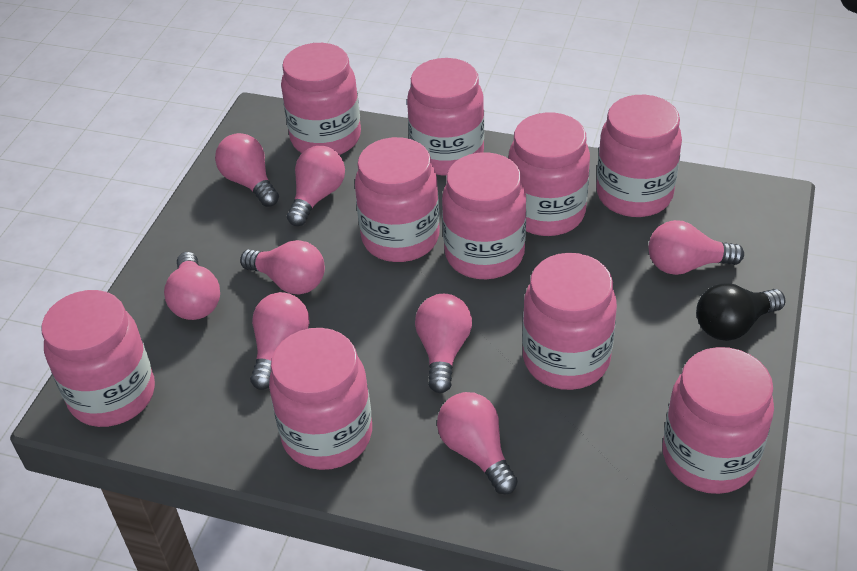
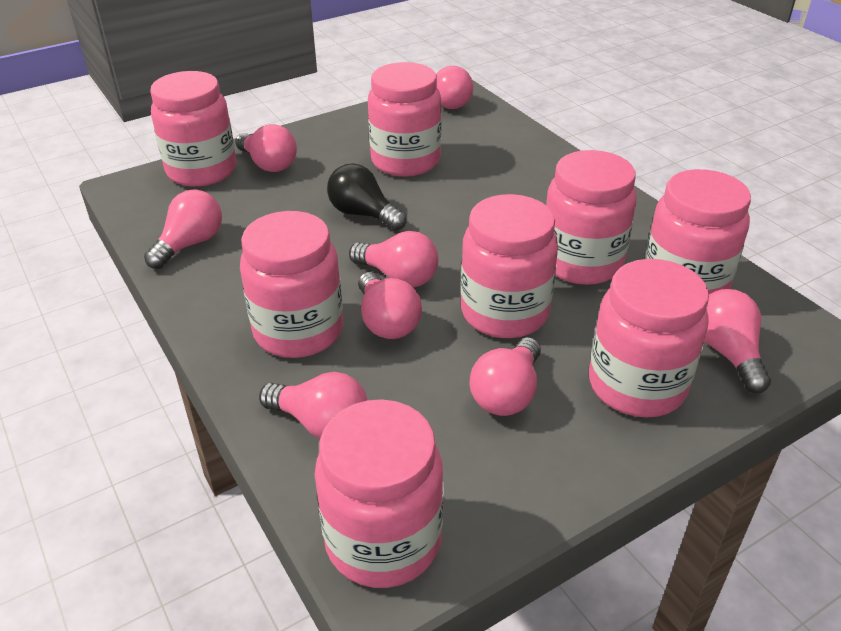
pink jar: [42,290,155,427] [269,328,372,470] [281,43,361,155] [355,137,439,262] [407,58,484,176] [442,152,526,279] [508,113,590,236] [522,253,617,390] [596,95,682,217] [662,347,774,494] = 10 -> [150,71,237,187] [240,211,343,358] [315,399,443,588] [368,62,442,177] [461,194,558,338] [546,150,637,285] [589,259,709,417] [645,169,751,294] = 8

